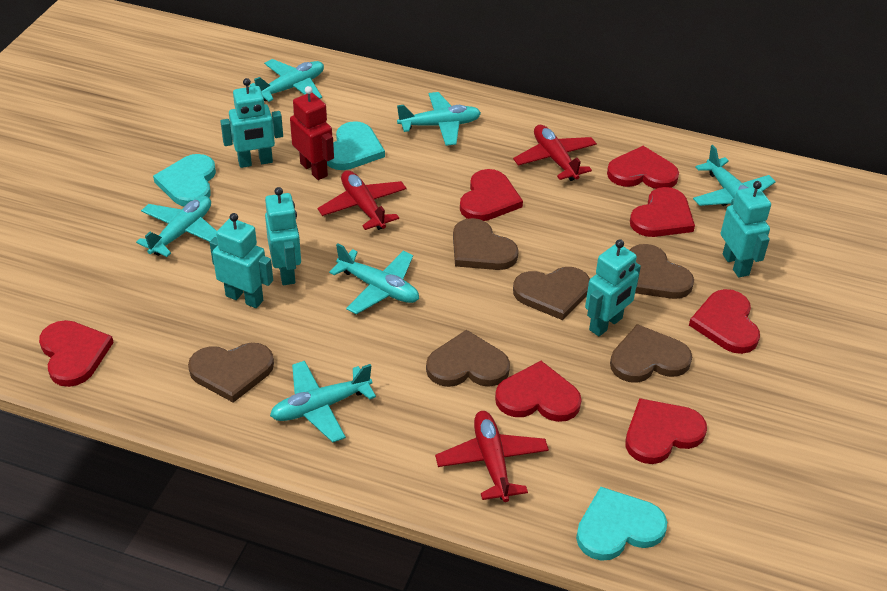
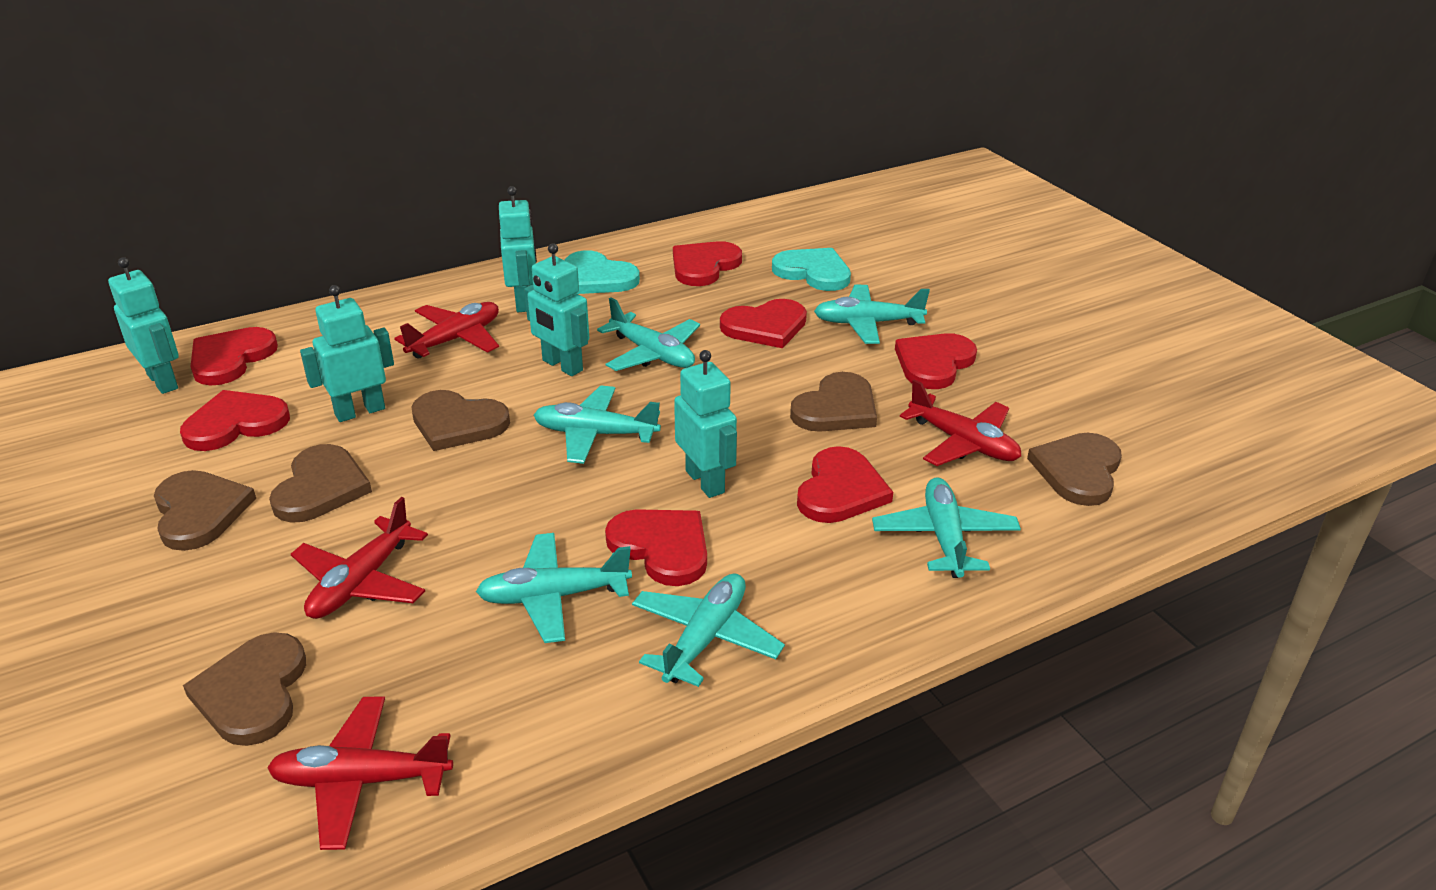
red plane: [318,170,407,230] [435,411,549,502] [513,125,597,181] = 3 -> [267,696,453,850] [291,497,428,619] [394,302,499,359] [900,379,1021,466] = 4
red robot: [290,86,334,180] = 1 -> none = 0
turquoise heart: [153,154,216,207] [327,121,385,170] [576,486,667,561] = 3 -> [565,250,640,294] [772,248,851,291] = 2

